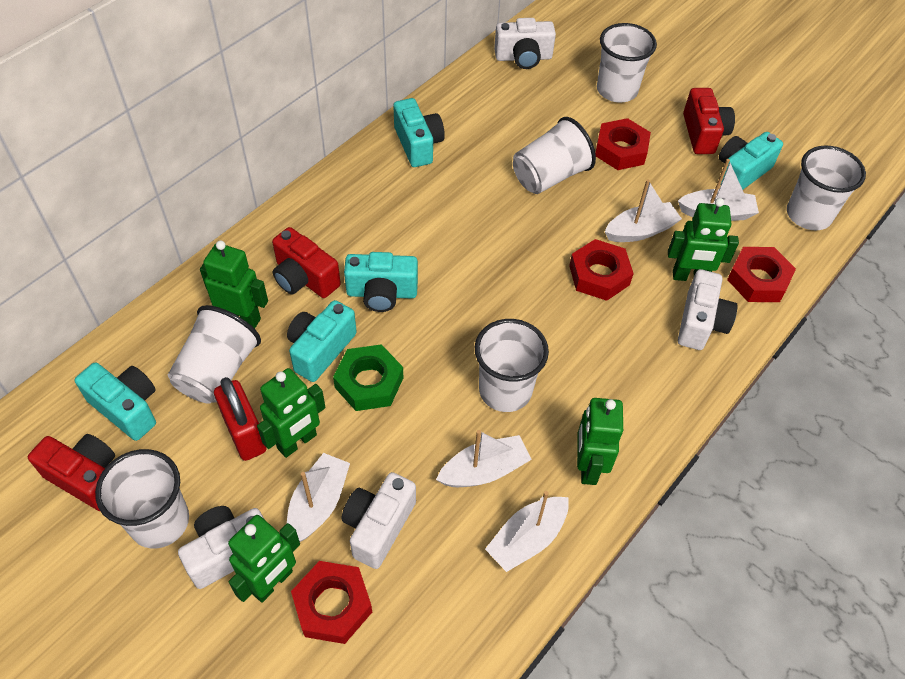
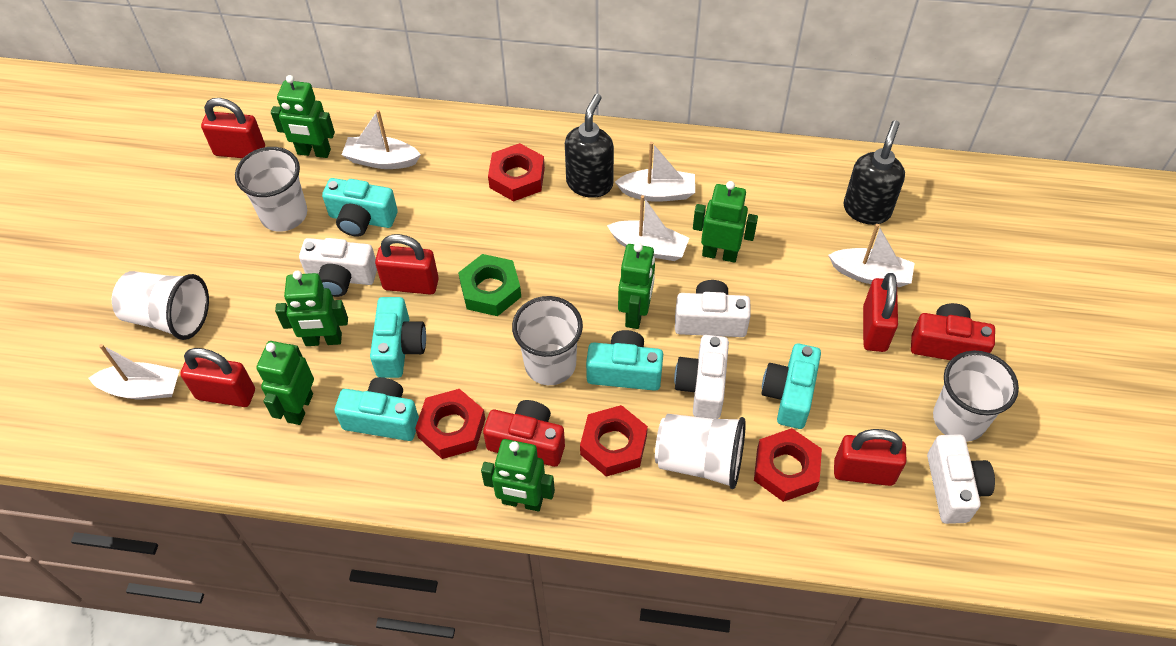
black soap dispenser: none = 0 -> [565,94,614,198] [843,120,905,225] = 2
green robot: [200,240,268,329] [228,515,300,603] [257,368,325,458] [577,398,623,485] [668,198,739,281] = 5 -> [256,341,314,425] [271,75,335,158] [275,271,348,346] [481,439,555,511] [618,243,655,329] [693,181,758,263] = 6
red camera: [28,434,115,511] [272,227,341,298] [683,88,735,154] = 3 -> [483,400,565,467] [911,303,995,360] = 2
red padlock: [214,377,267,461] = 1 -> [180,348,255,407] [201,98,265,158] [375,234,439,295] [834,429,906,486] [863,273,898,352] = 5
white cup: [95,449,189,549] [168,305,261,404] [475,319,549,412] [513,117,596,194] [597,23,657,103] [787,146,866,230] = 6 -> [112,271,209,340] [235,147,307,232] [512,296,583,385] [655,414,746,489] [933,351,1019,442] = 5

